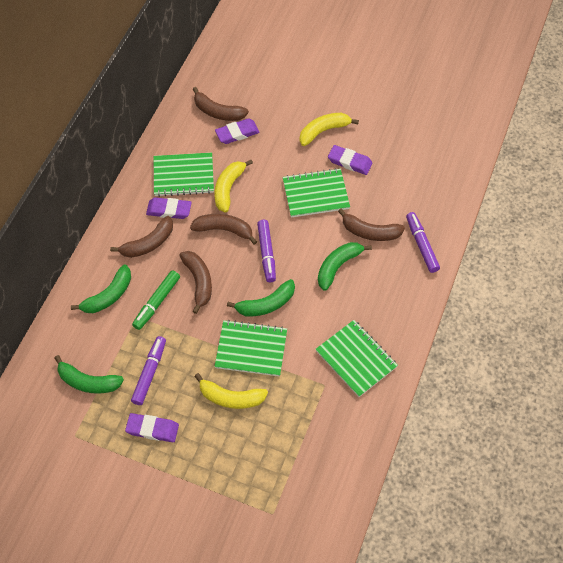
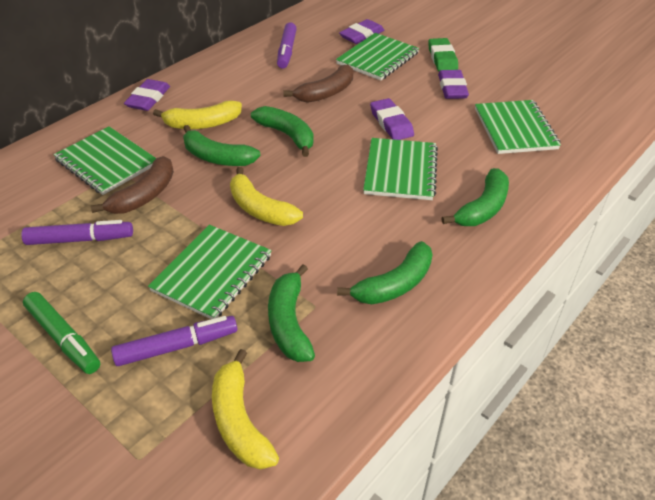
brown banana: [110,216,173,258] [179,251,212,314] [190,214,257,245] [193,87,249,121] [338,209,405,241] = 5 -> [91,156,174,214] [283,64,353,103] = 2
green banana: [55,355,124,394] [71,264,131,313] [227,279,295,316] [318,242,372,291] = 4 -> [183,125,261,166] [251,106,314,157] [268,264,315,362] [337,241,432,304] [441,168,509,226] = 5
green eraser: none = 0 -> [428,38,458,71] = 1
green notebook: [154,152,214,197] [215,320,287,377] [283,168,350,218] [315,320,398,397] = 4 -> [53,126,156,195] [148,225,272,319] [336,33,419,81] [363,138,438,200] [475,100,561,154] = 5

